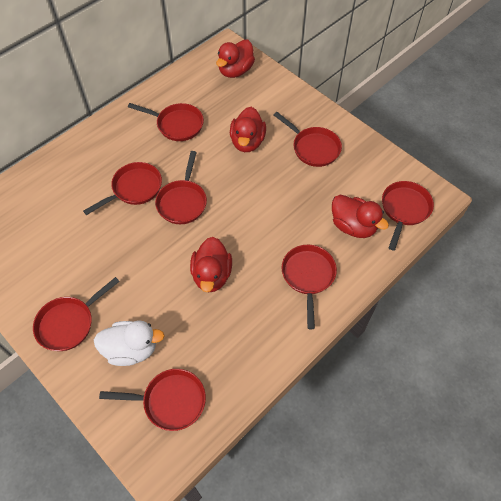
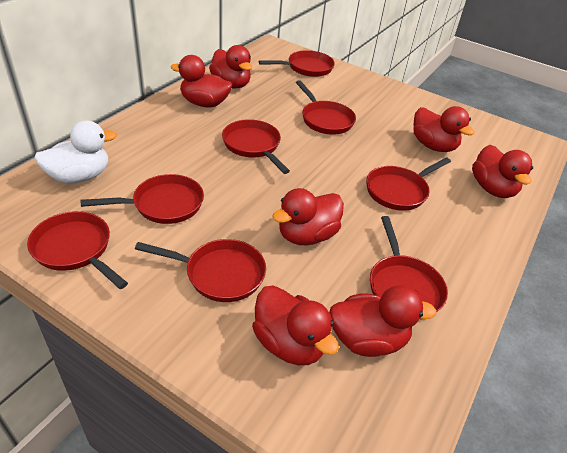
red duck: [190,237,232,292] [216,40,255,78] [230,107,266,152] [332,195,389,238] = 4 -> [171,55,232,108] [209,45,252,89] [252,285,339,365] [272,188,344,245] [329,285,437,357] [413,106,475,152] [472,145,533,198] = 7

